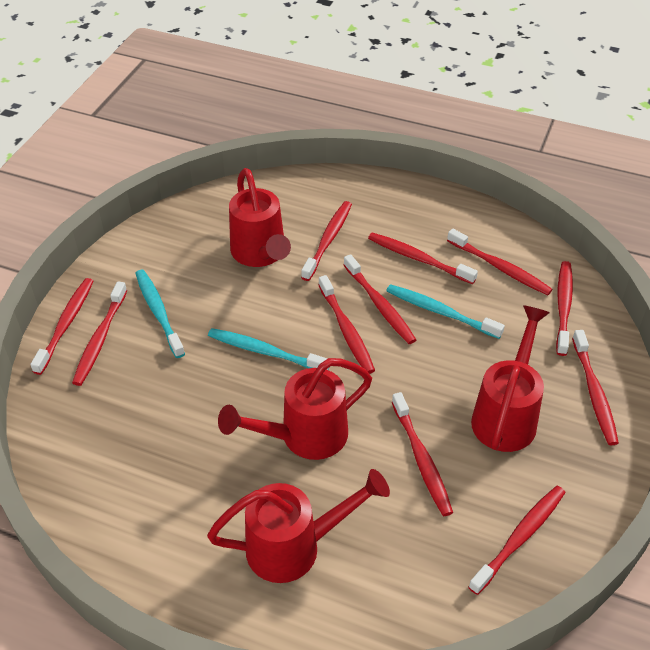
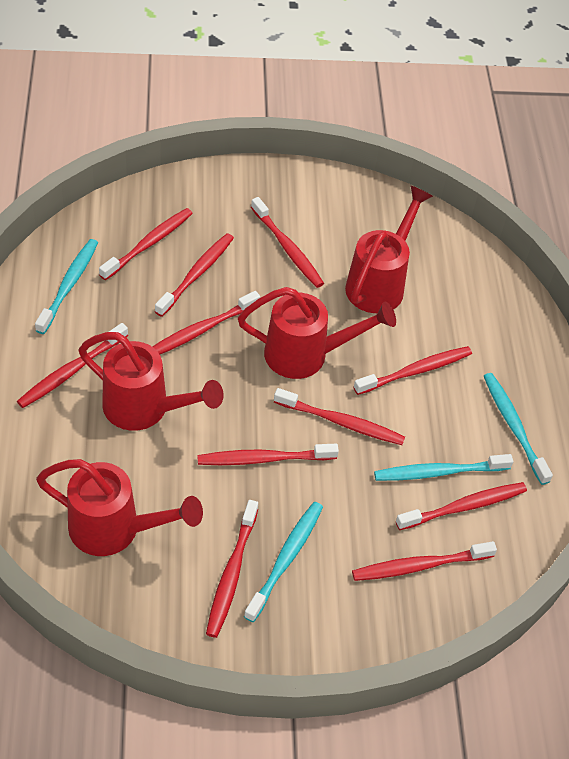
turquoise toothbrush: [135,270,185,358] [208,328,329,370] [386,284,505,339] = 3 -> [35,239,98,334] [244,502,323,622] [374,454,513,481] [484,373,553,485] = 4

